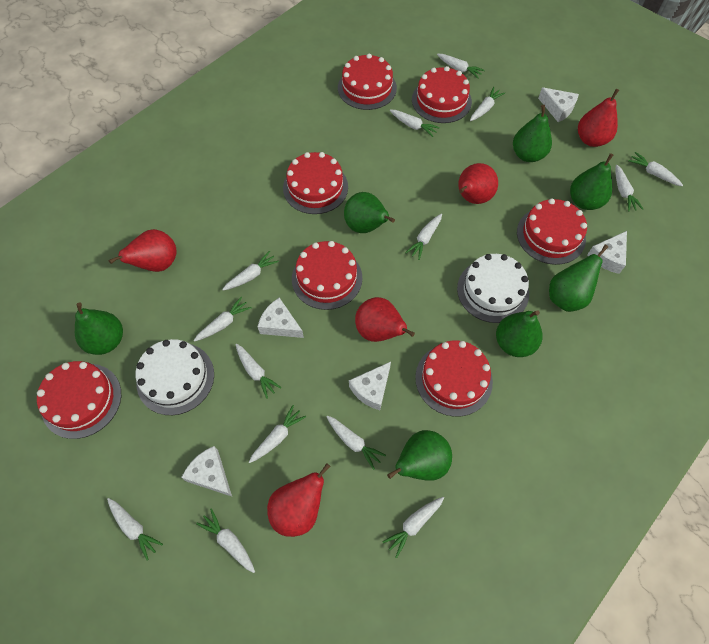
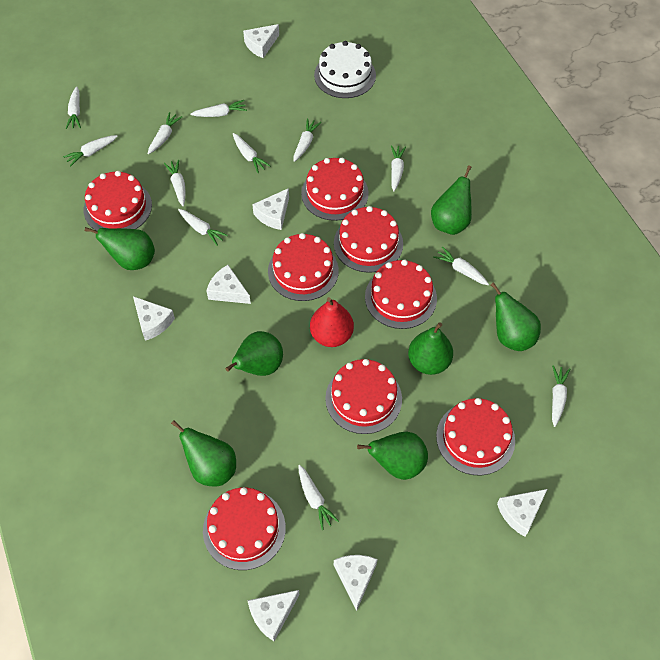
red cake: [37,361,121,439] [283,152,348,214] [292,241,362,310] [338,54,397,110] [412,66,472,123] [415,341,493,417] [517,198,587,265] = 7 -> [84,171,152,231] [203,487,286,570] [268,233,339,301] [301,158,369,221] [325,359,402,434] [334,206,403,273] [365,260,437,329] [436,398,515,475] = 8
red pear: [109,229,176,272] [267,463,331,537] [355,297,415,342] [458,163,498,204] [578,89,619,147] = 5 -> [310,297,354,347] = 1
white cake: [136,339,214,415] [457,254,529,323] = 2 -> [314,41,376,98] = 1
white carrot: [107,498,163,561] [194,297,252,342] [196,508,255,573] [222,251,279,290] [235,344,282,399] [249,405,306,463] [326,415,386,470] [382,497,444,558] [390,110,440,137] [405,214,442,260] [437,54,485,79] [470,87,505,121] [615,165,643,212] [628,152,683,186] = 14 -> [63,135,117,167] [66,87,81,129] [148,112,182,154] [164,160,186,206] [178,209,228,246] [190,100,247,117] [233,133,270,173] [293,118,321,162] [298,465,339,530] [391,145,406,192] [433,246,489,285] [552,365,570,427] = 12
white cheese: [181,446,232,496] [258,298,304,338] [349,362,391,410] [538,87,579,122] [587,231,627,274] = 5 -> [133,296,175,341] [206,265,251,304] [243,24,279,58] [247,590,300,641] [252,188,289,230] [334,555,378,611] [497,489,547,537] = 7

